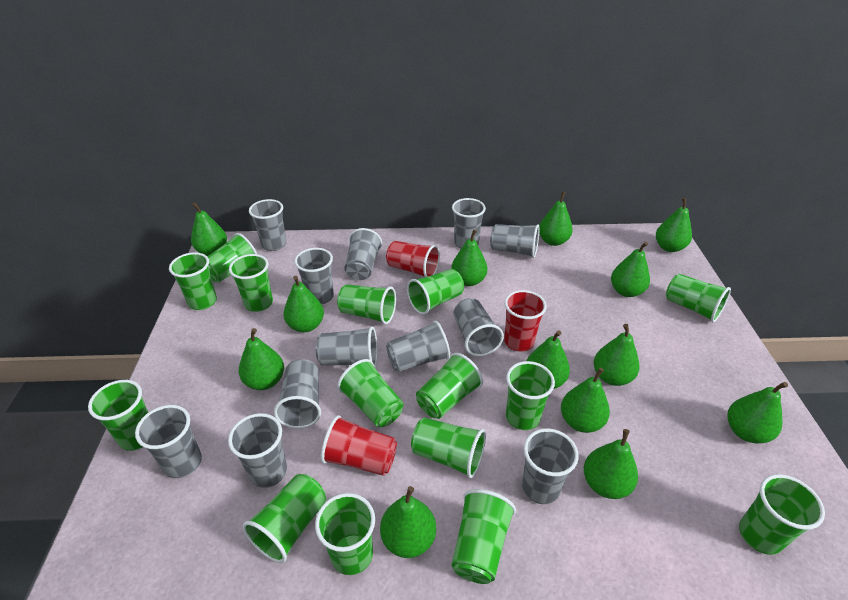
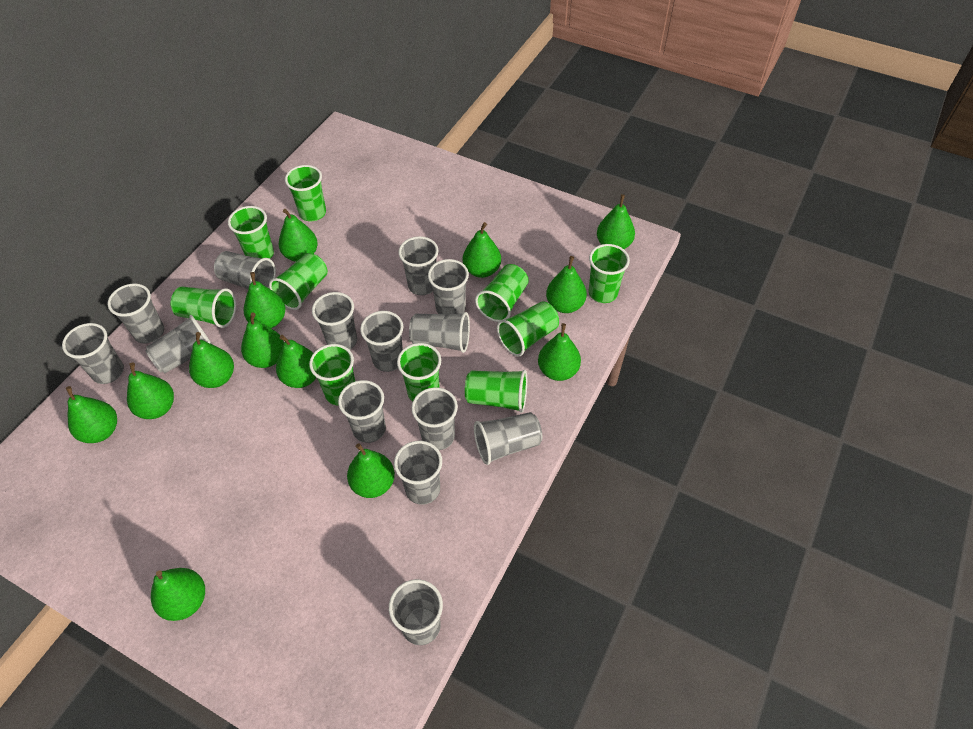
green cup: [88,380,149,451] [169,252,217,310] [207,233,257,283] [229,254,273,312] [243,474,326,563] [315,493,375,575] [337,284,396,324] [337,359,404,427] [407,269,464,315] [411,417,486,478] [416,353,483,419] [451,489,516,584] [506,361,555,430] [666,274,731,322] [739,474,825,555] = 15 -> [171,286,236,328] [228,206,274,259] [269,253,328,310] [285,165,326,221] [309,344,355,406] [397,343,441,402] [465,370,527,413] [475,264,529,322] [497,301,559,357] [589,244,630,303] = 10
grey cup: [135,405,202,478] [228,413,287,488] [249,199,287,251] [274,359,321,429] [294,248,334,304] [316,326,378,367] [344,228,382,280] [386,320,450,372] [452,198,486,248] [454,298,504,357] [490,224,539,258] [522,428,579,504] = 12 -> [62,323,124,384] [108,284,164,344] [145,315,212,373] [214,251,276,289] [312,292,357,350] [338,380,386,443] [360,311,403,372] [389,579,443,645] [394,441,442,505] [398,236,438,295] [409,312,470,353] [411,387,458,450] [428,259,469,314] [474,412,542,465] = 14
red cup: [321,415,397,476] [386,241,440,277] [504,290,547,352] = 3 -> none = 0

